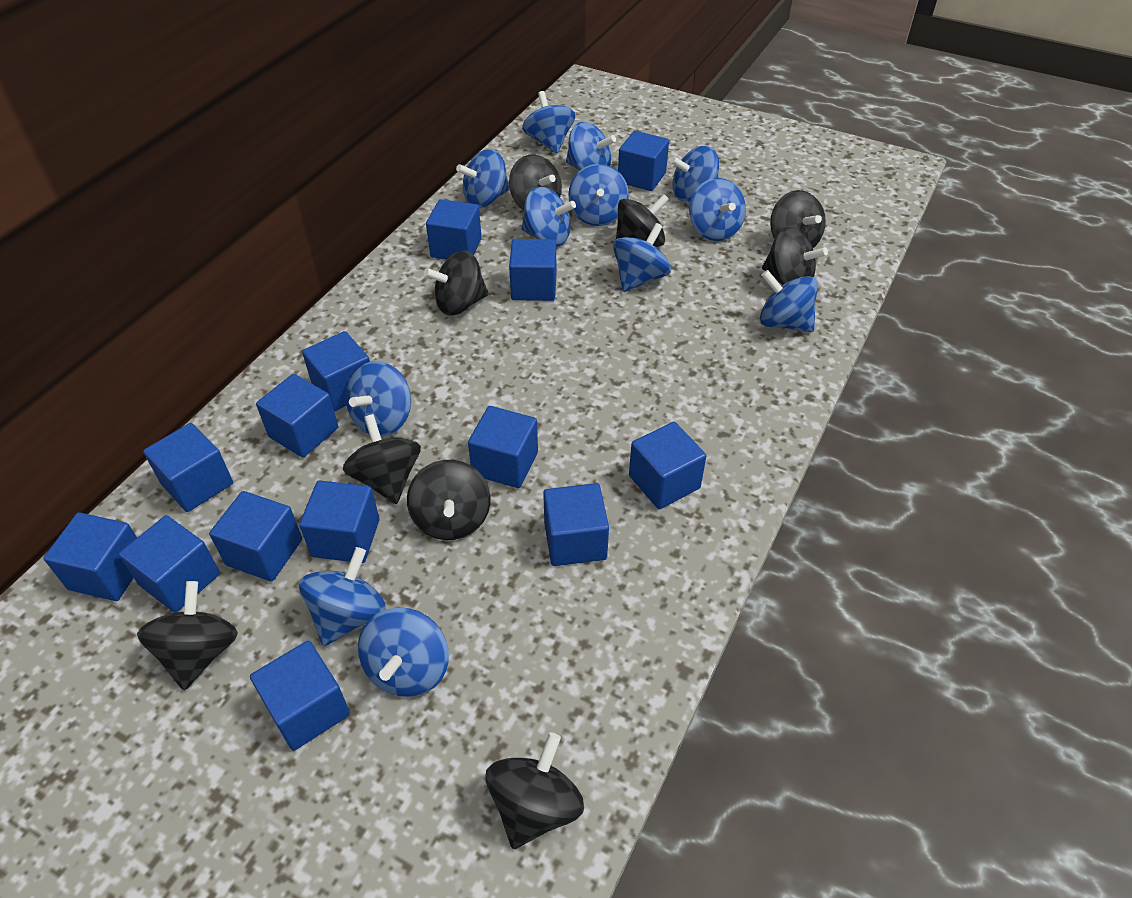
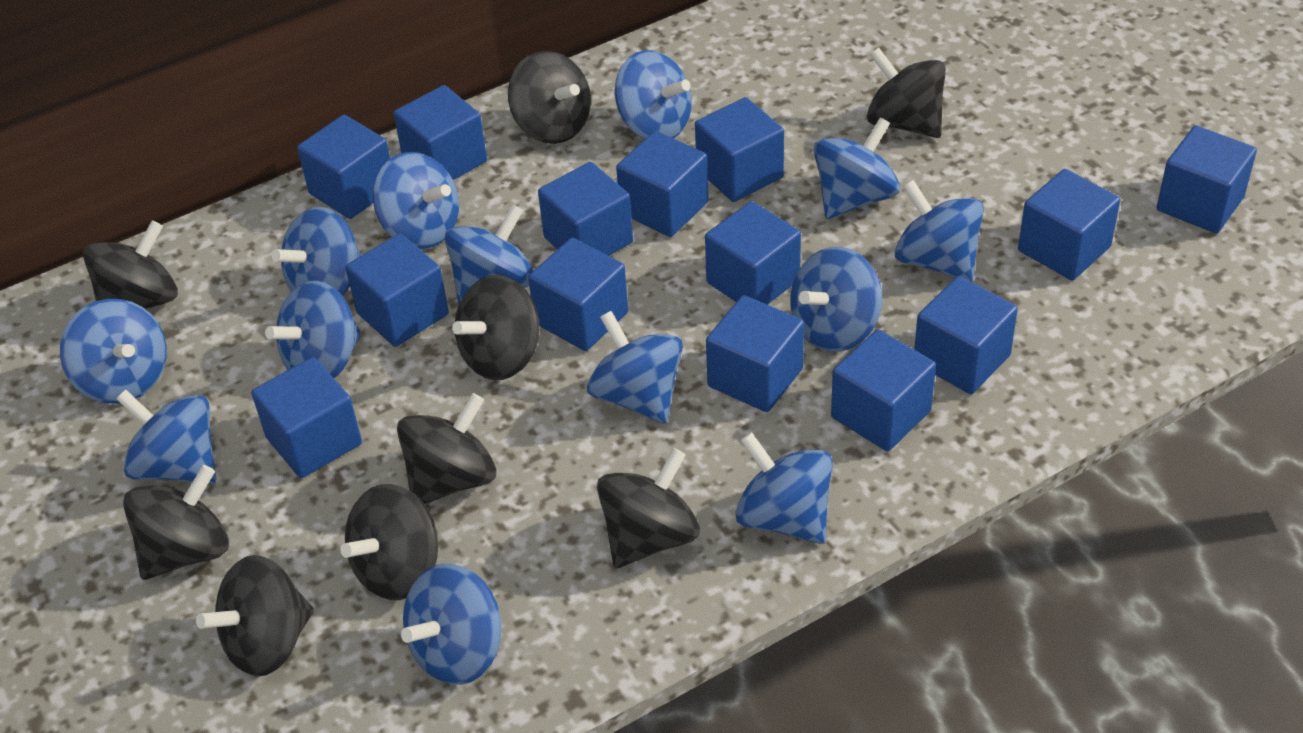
blue spinning top: [299,547,386,646] [346,361,411,437] [358,608,449,697] [456,149,510,208] [521,187,576,247] [522,91,575,153] [566,122,616,170] [568,164,629,226] [613,223,671,292] [670,146,719,202] [689,178,746,241] [760,270,818,332] = 12 -> [60,299,167,404] [116,390,216,484] [265,281,361,378] [272,207,361,296] [373,152,459,249] [401,564,502,685] [445,205,533,306] [587,311,683,424] [615,50,692,139] [735,432,833,544] [790,247,882,352] [814,117,900,219] [895,180,984,282] = 13

